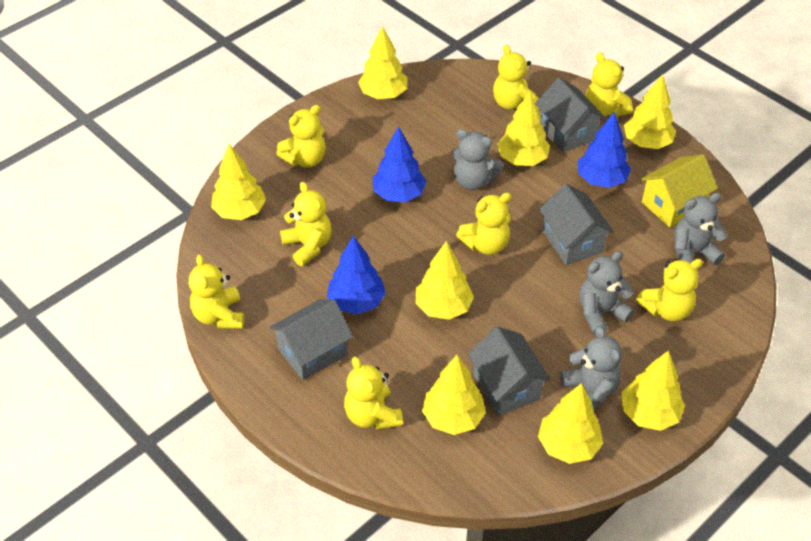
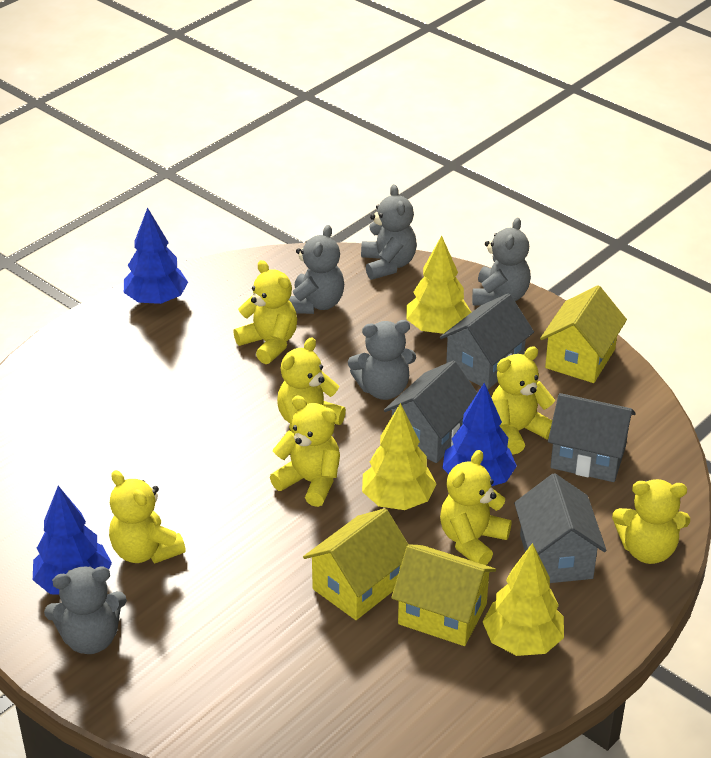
grey teddy bear: [452,129,503,190] [560,326,622,410] [579,251,634,335] [674,193,728,265] = 4 -> [44,566,127,654] [289,225,344,314] [348,320,416,400] [361,184,417,280] [472,218,531,306] = 5
yellow house: [640,154,718,227] = 1 -> [303,508,408,620] [391,544,496,646] [540,285,627,383] = 3
yellow teddy bear: [189,254,244,329] [276,105,326,168] [280,182,332,266] [344,357,403,430] [456,192,511,255] [493,45,539,110] [586,52,633,117] [636,259,703,321] = 8 -> [109,470,186,563] [233,260,297,364] [270,395,340,507] [277,337,346,432] [440,450,512,565] [492,346,555,454] [612,479,690,564] = 7
yellow tree: [211,144,266,220] [358,26,408,99] [416,241,474,320] [422,355,486,435] [497,91,550,166] [538,383,603,464] [622,350,685,431] [624,74,676,149] = 8 -> [362,403,437,510] [406,236,471,334] [483,543,564,656] = 3

